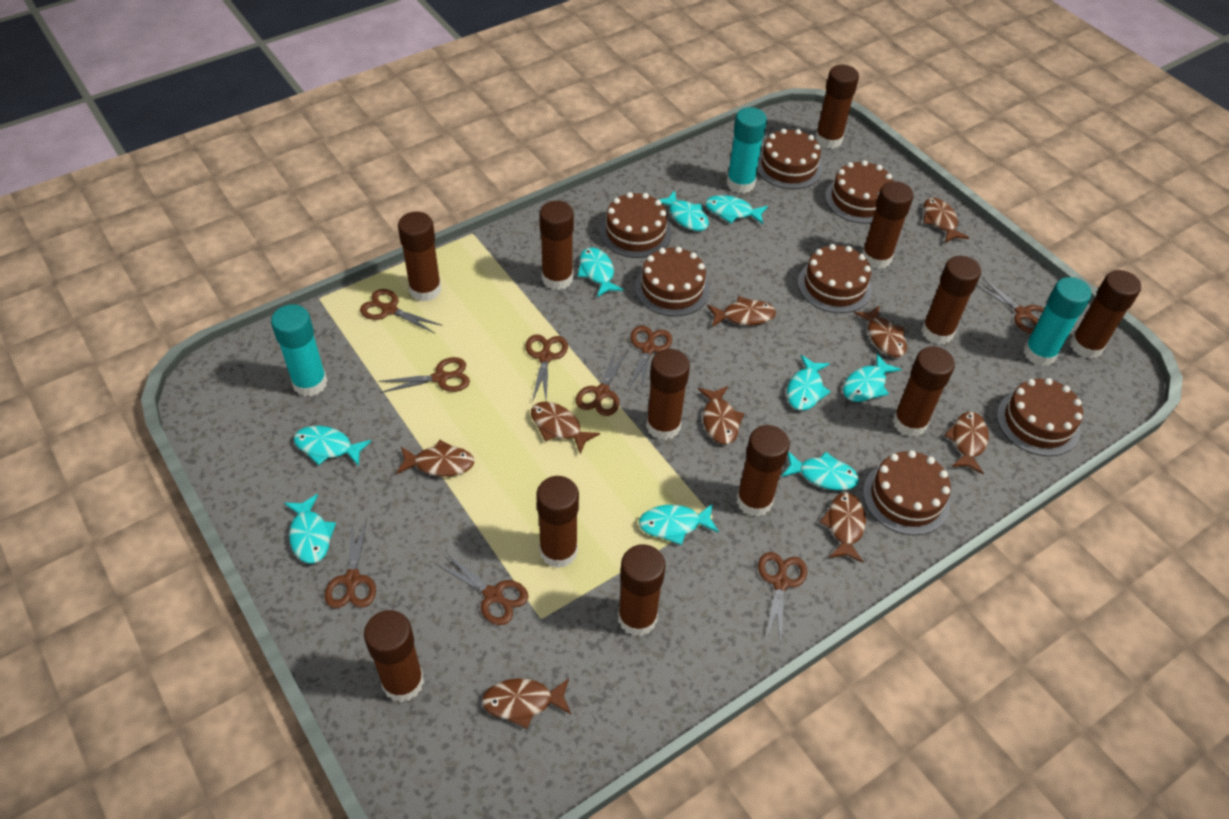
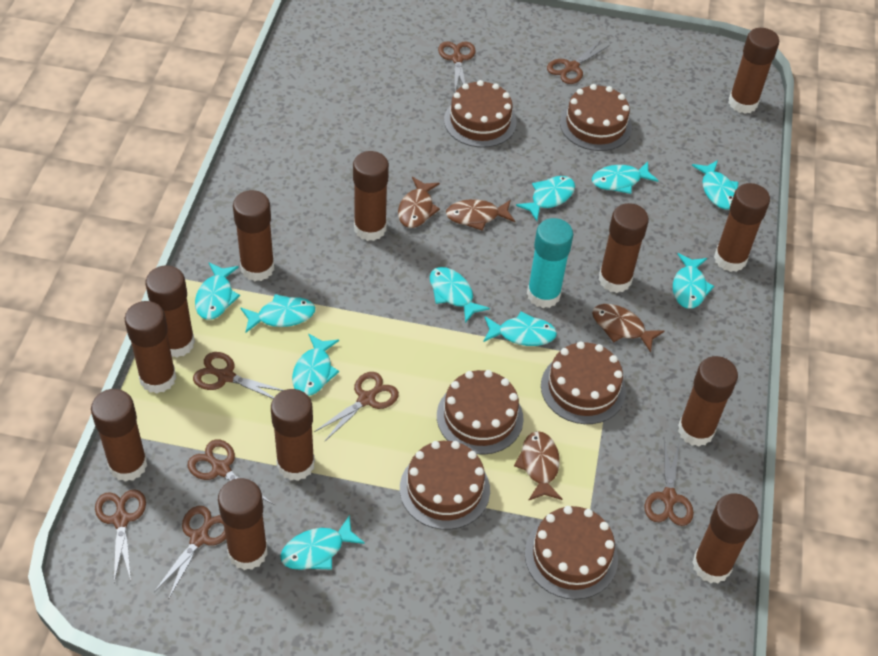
brown cake: [600,192,672,258] [635,247,710,316] [757,128,823,189] [798,244,872,313] [825,160,893,224] [863,450,951,535] [997,378,1083,456] = 7 -> [400,441,490,530] [437,370,524,454] [444,80,516,147] [525,506,618,600] [541,341,626,424] [560,84,632,151] = 6
brown fish: [396,440,474,477] [482,678,571,729] [531,402,600,454] [698,386,744,444] [707,296,776,327] [819,493,866,563] [854,305,907,357] [924,198,969,243] [944,412,989,474] = 9 -> [398,177,440,228] [446,199,515,231] [514,431,562,501] [592,304,664,352] = 4
brown scissors: [325,519,376,608] [360,289,442,333] [378,357,470,393] [435,552,529,625] [525,335,568,402] [576,349,628,416] [628,325,672,394] [758,552,807,644] [976,277,1044,334] = 9 -> [95,489,146,582] [154,506,226,600] [188,440,274,505] [193,352,283,399] [314,372,399,442] [438,42,476,91] [547,40,610,84] [644,440,694,526] = 8
turquoise fish: [284,494,336,564] [294,426,371,466] [578,247,624,297] [639,504,719,545] [659,190,709,231] [705,195,768,224] [781,451,859,490] [787,355,831,411] [843,353,901,402] = 9 -> [195,262,240,320] [241,294,315,333] [280,515,365,570] [292,333,339,396] [430,267,490,323] [483,311,557,346] [516,176,575,221] [592,161,659,194] [673,253,714,309] [692,160,739,209] = 10
turquoise glue stick: [271,304,328,396] [726,107,767,193] [1023,277,1092,366] = 3 -> [527,218,573,308] = 1

